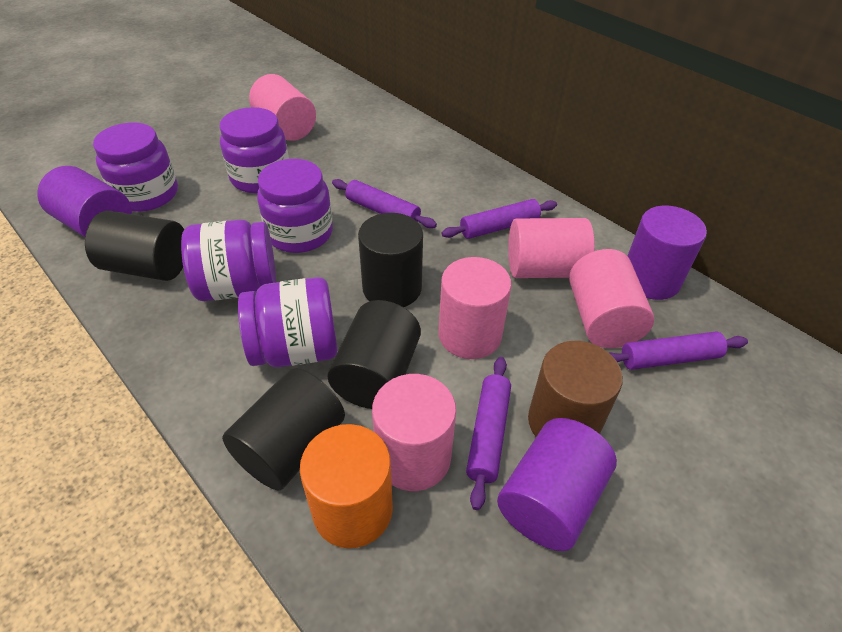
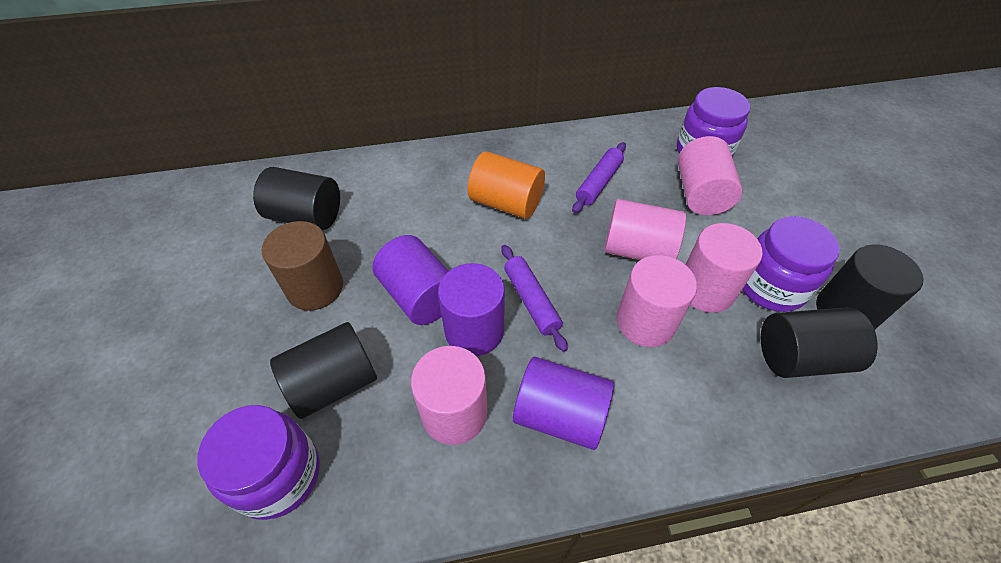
purple jar: [93,123,178,212] [181,220,276,301] [219,107,289,194] [238,277,337,367] [257,159,333,253] = 5 -> [197,405,320,520] [677,87,750,157] [742,216,840,312] = 3
purple rolling pin: [332,179,437,228] [442,199,557,239] [466,357,511,510] [608,331,748,370] = 4 -> [501,245,568,352] [572,142,626,213] = 2

